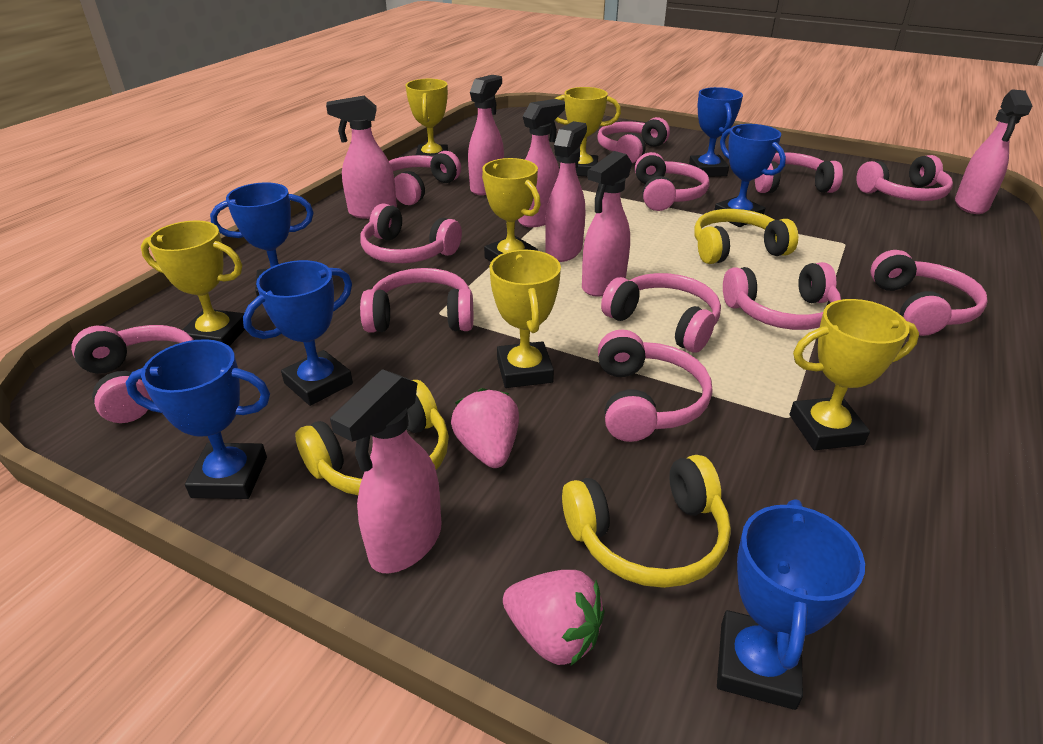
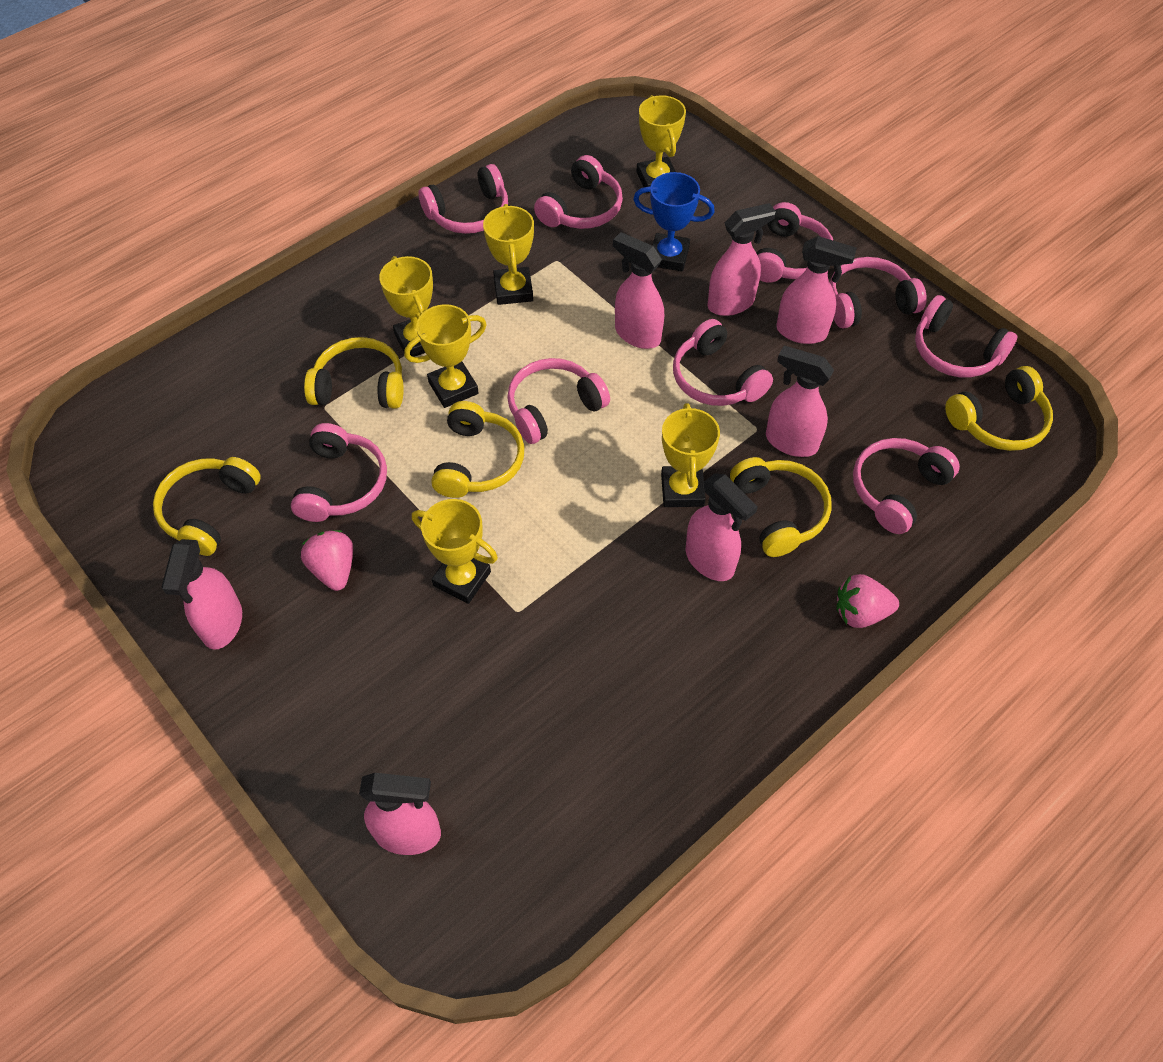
blue trophy: [125,339,270,499] [210,182,314,297] [243,260,353,406] [689,87,743,177] [715,124,786,227] [717,499,865,710] = 6 -> [633,172,715,272] = 1
pink headphones: [71,325,194,423] [360,204,462,263] [360,268,473,333] [389,151,461,205] [597,117,670,163] [598,330,712,442] [601,273,721,353] [635,152,710,211] [723,262,841,330] [755,152,843,193] [856,155,953,201] [870,250,988,336] = 12 -> [291,423,387,522] [419,164,508,234] [507,358,610,444] [534,155,623,229] [673,319,773,406] [756,202,833,283] [830,257,927,329] [853,438,960,534] [915,295,1018,377] = 9
yellow headphones: [295,380,449,495] [562,455,731,588] [694,209,798,264] = 3 -> [153,457,261,556] [304,337,404,409] [431,401,524,498] [730,457,832,557] [945,366,1053,451] = 5

